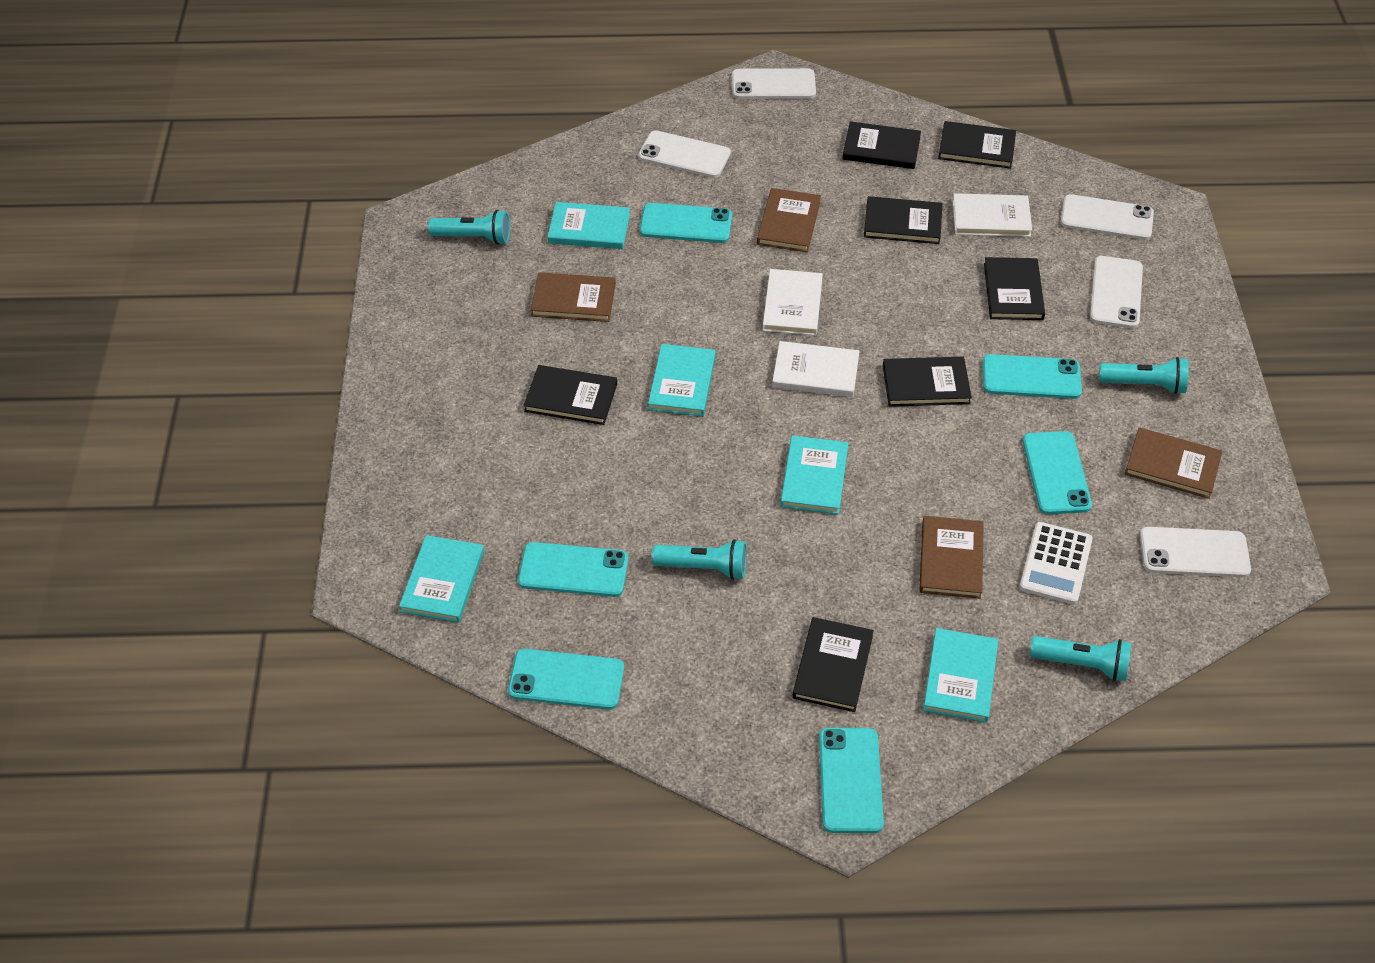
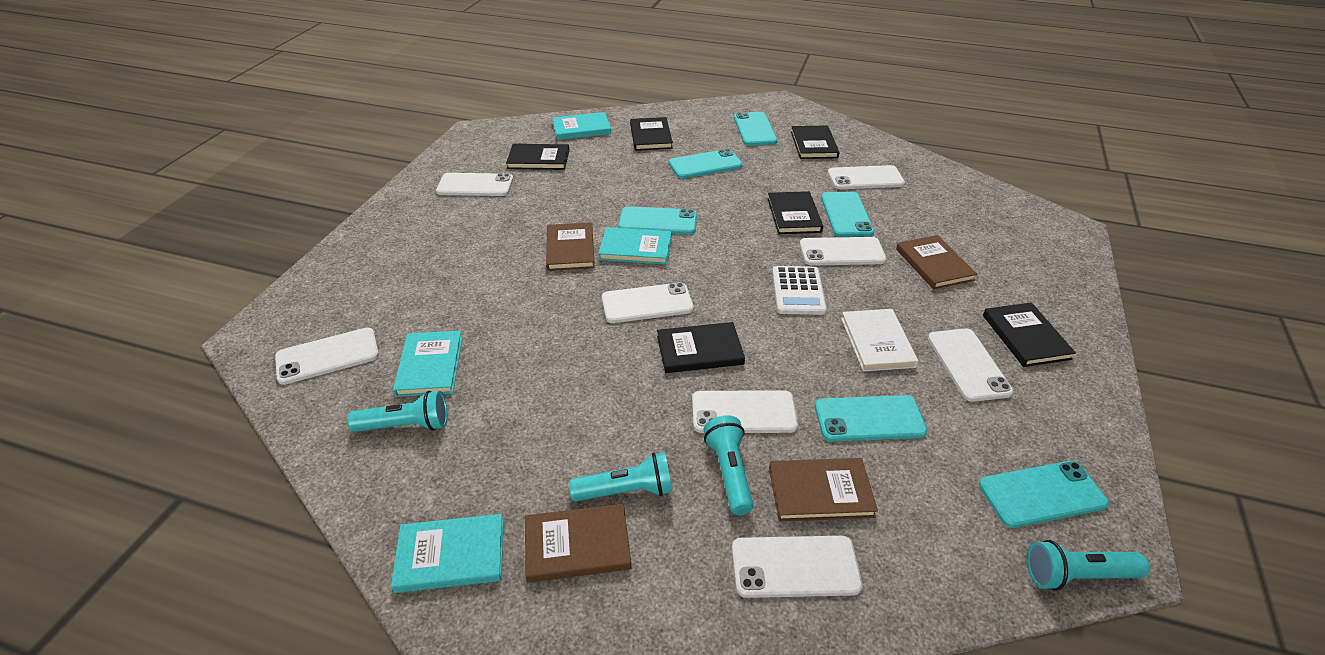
black book: [524,365,617,425] [792,617,874,712] [842,121,921,169] [864,196,943,244] [883,357,972,407] [938,121,1016,169] [984,257,1045,320] = 7 -> [506,144,569,170] [630,117,673,151] [657,322,745,373] [768,191,823,234] [791,125,840,159] [983,302,1076,367] = 6
turquoise book: [399,535,484,623] [547,202,630,249] [648,344,716,416] [780,435,848,514] [923,628,998,722] = 5 -> [391,514,504,593] [393,331,463,397] [552,112,611,140] [598,227,672,265] = 4
white book: [763,269,823,336] [772,341,859,397] [952,193,1032,237] = 3 -> [841,309,918,372] = 1
white phone: [638,130,731,178] [732,68,816,99] [1061,194,1154,240] [1090,256,1143,328] [1140,527,1251,577] = 5 -> [275,328,379,385] [436,173,513,196] [602,282,694,323] [692,390,798,433] [732,536,862,598] [800,237,886,266] [828,165,905,189] [928,328,1014,402] = 8

